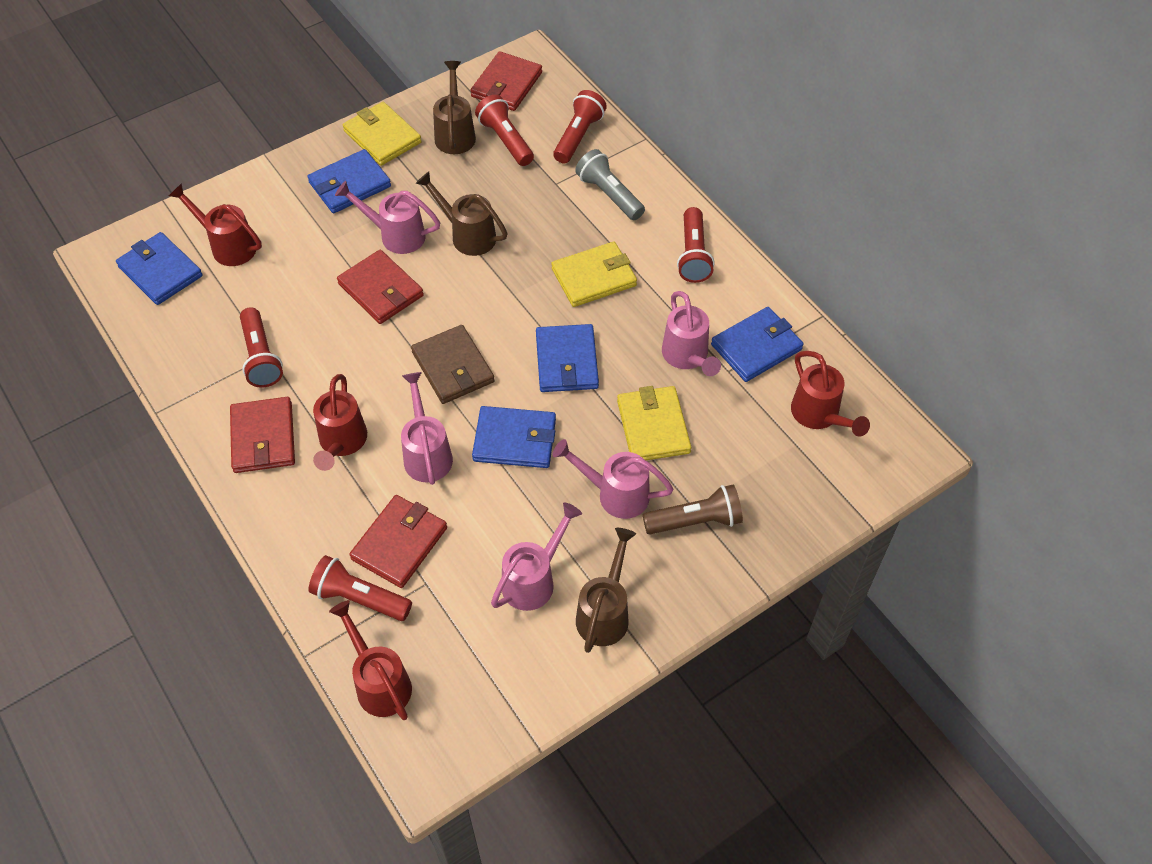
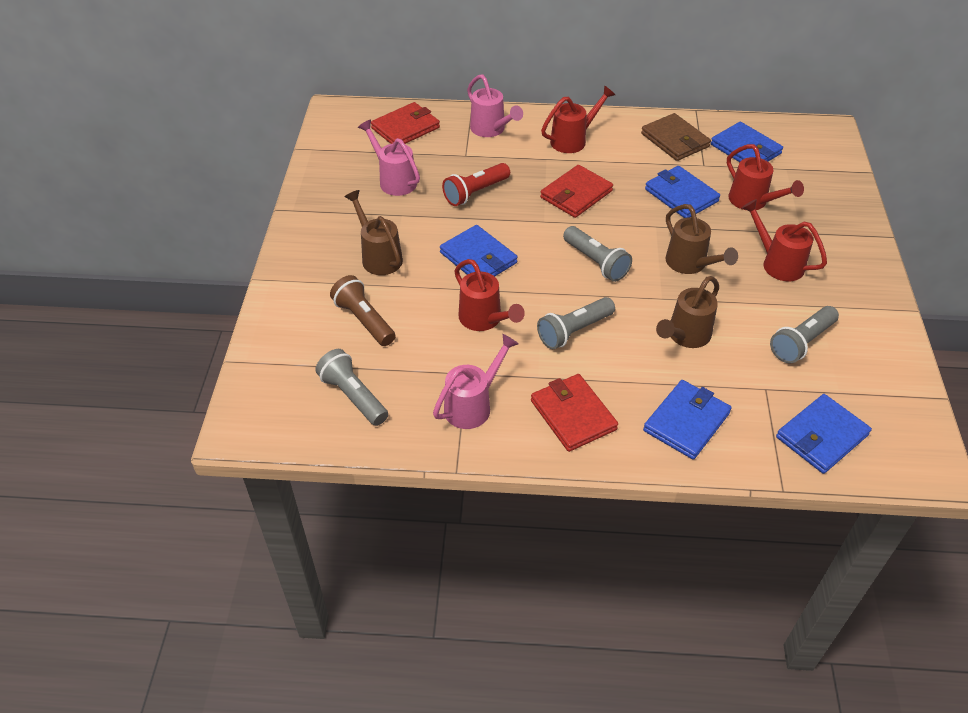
grey flashlight: [575,149,645,220] = 1 -> [315,349,388,426] [537,297,615,349] [563,226,632,282] [770,306,839,363] = 4
pink watering can: [335,181,440,254] [401,372,453,485] [491,503,582,611] [553,439,673,519] [662,291,721,376] = 5 -> [358,119,420,196] [433,334,519,429] [467,74,523,137] = 3
red flashlight: [240,307,283,388] [309,555,412,621] [475,95,534,166] [553,90,607,164] [677,207,715,283] = 5 -> [442,163,510,206] = 1
red wallet: [230,397,295,473] [337,250,424,324] [349,495,447,588] [471,51,542,111] = 4 -> [371,102,440,144] [531,374,618,452] [540,165,613,218] = 3
yellow wallet: [343,102,422,166] [551,241,637,307] [617,386,691,460] = 3 -> none = 0

